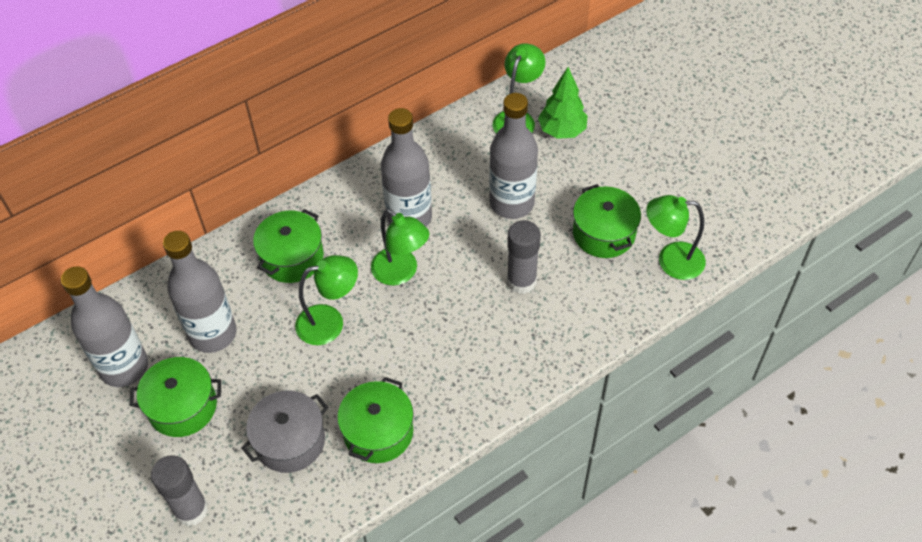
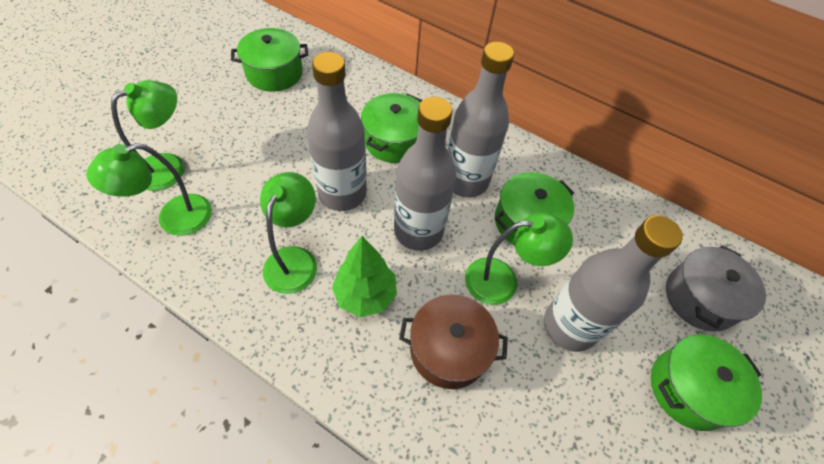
brown pot: none = 0 -> [399,294,508,389] = 1
grey glue stick: [151,455,208,526] [507,220,541,294] = 2 -> none = 0

